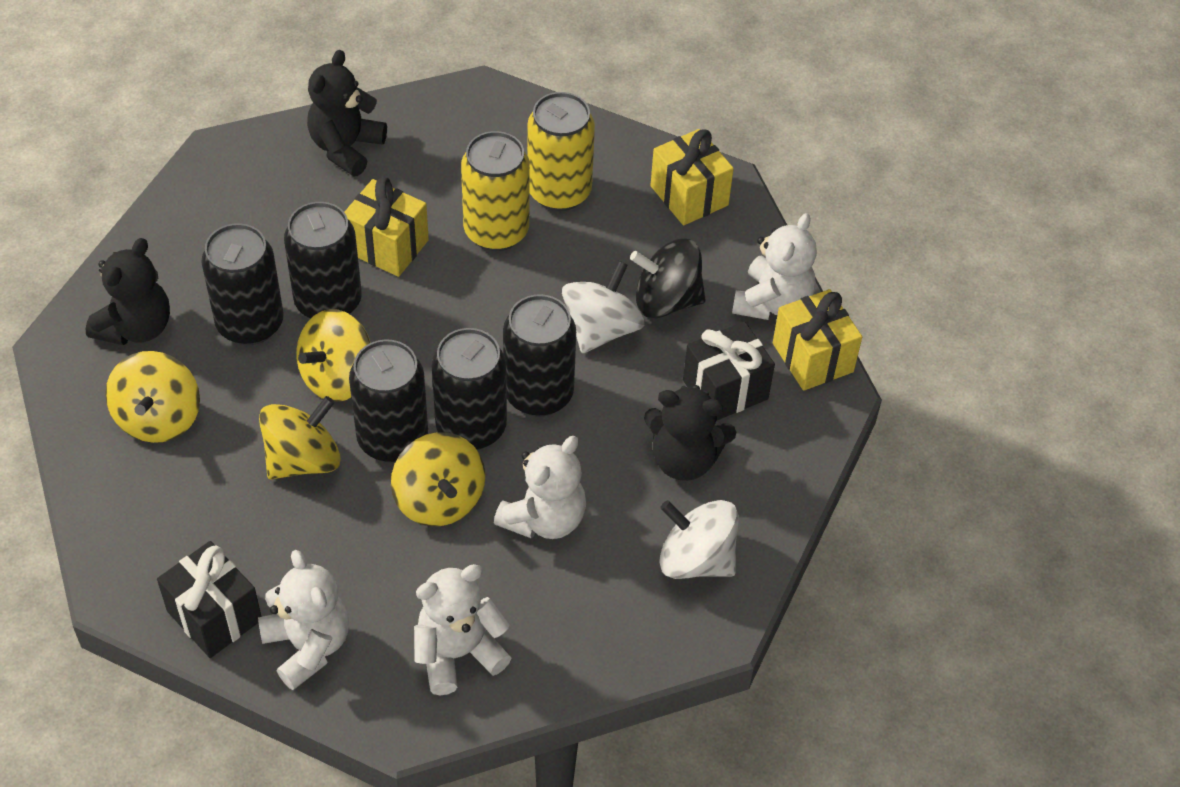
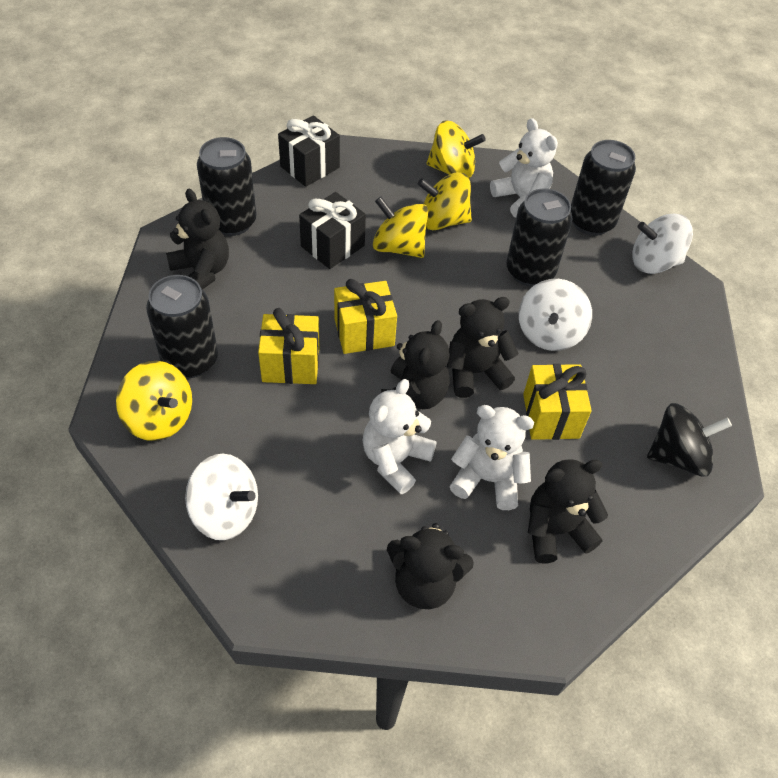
black can: [201,223,284,345] [284,202,362,318] [349,339,428,463] [432,328,507,450] [503,294,576,417] = 5 -> [146,275,218,378] [197,137,257,236] [506,188,573,287] [571,140,636,236] = 4
black teddy bear: [86,238,170,345] [307,50,387,176] [644,385,736,481] = 3 -> [166,189,229,289] [381,320,450,409] [387,523,474,609] [447,297,519,398] [528,459,608,563] = 5
white spinning top: [562,261,645,353] [659,500,739,579] = 2 -> [185,454,258,540] [519,279,592,351] [632,214,693,274] = 3
white teddy bear: [258,550,349,690] [414,564,511,695] [494,436,586,539] [732,213,817,320] = 4 -> [363,379,437,494] [450,405,534,510] [490,118,558,218] = 3
yellow can: [461,131,530,251] [527,92,595,211] = 2 -> none = 0

